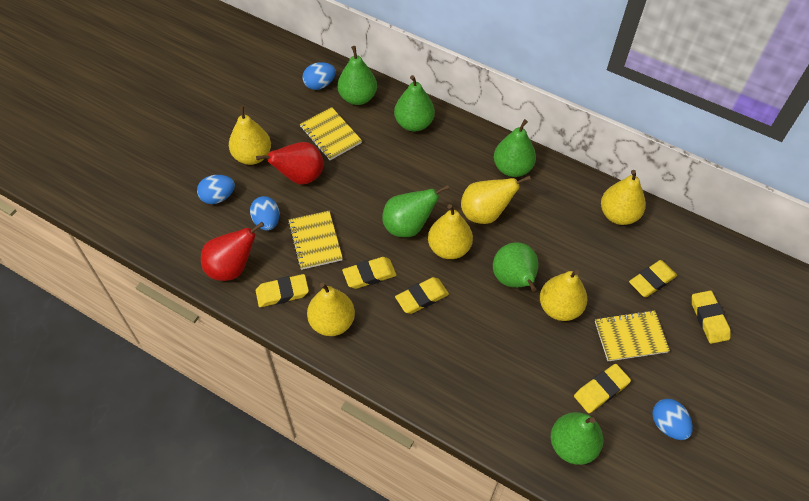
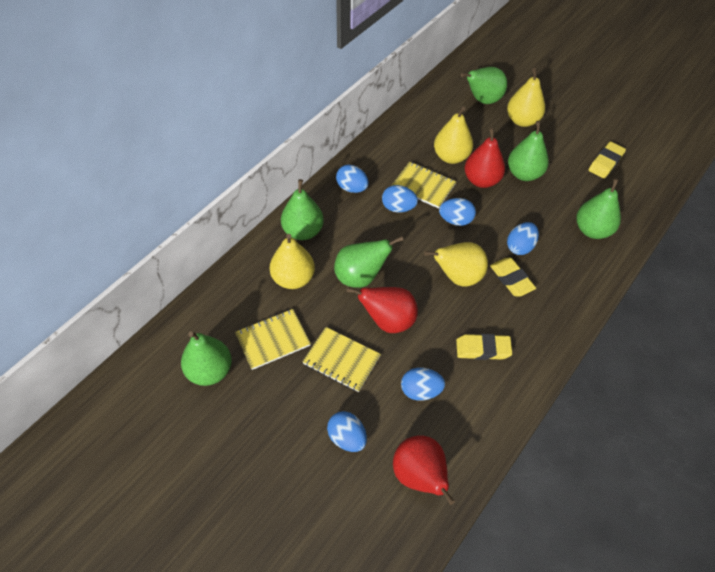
blue egg: [197,175,235,204] [250,196,280,231] [303,62,336,90] [652,399,693,440] = 4 -> [327,411,367,452] [336,165,369,193] [382,185,418,213] [401,367,445,401] [439,198,476,226] [507,222,539,255] = 6
red pear: [201,222,265,281] [256,142,324,185] = 2 -> [346,287,418,333] [393,435,455,505] [465,128,505,188] = 3
yellow eraser: [256,274,309,307] [342,257,396,289] [395,277,449,314] [574,364,631,413] [629,260,677,297] [692,290,731,344] = 6 -> [456,334,512,360] [490,258,536,297] [589,142,626,179] = 3
yellow pear: [229,105,271,165] [307,283,355,336] [428,204,473,259] [461,175,531,224] [540,270,587,321] [601,170,646,225] = 6 -> [270,234,315,289] [424,242,488,287] [434,106,473,164] [507,68,545,127] = 4

